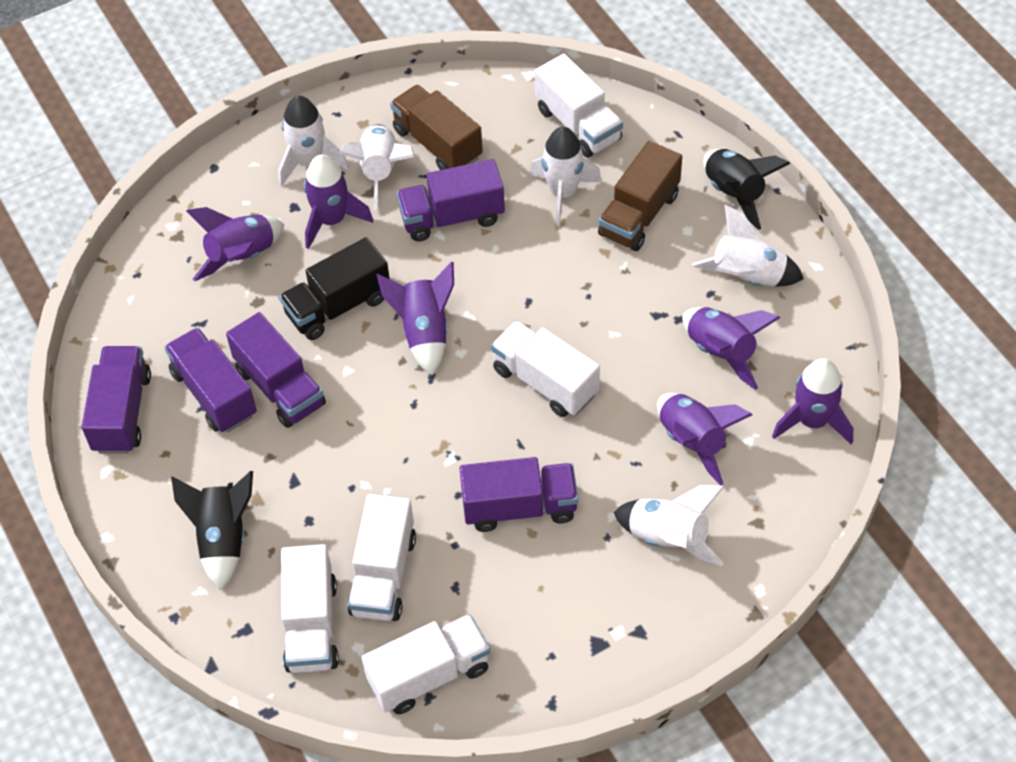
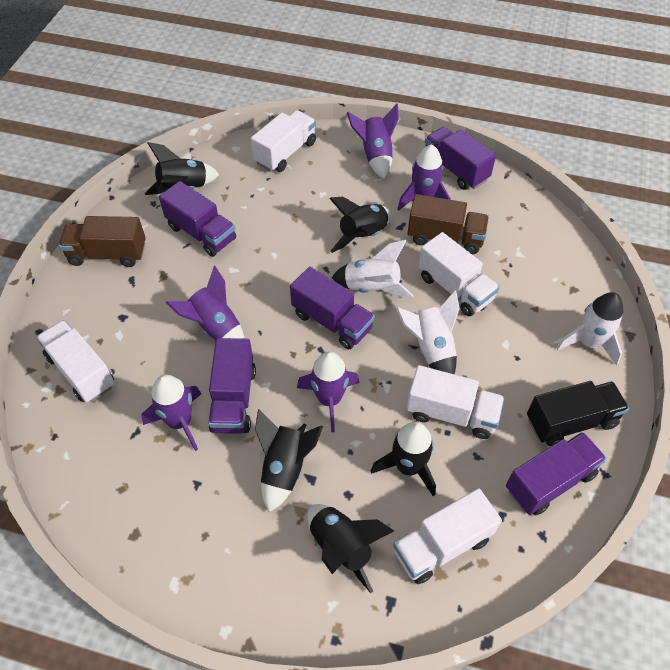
black rocket: [171,471,253,590] [703,149,790,230] = 2 -> [145,142,219,195] [255,409,323,512] [307,504,394,593] [329,197,392,253] [371,422,436,496] = 5
purple rocket: [186,207,284,281] [304,154,373,249] [377,262,454,375] [657,393,752,486] [682,307,780,390] [772,358,853,444] = 6 -> [142,374,201,451] [166,266,245,341] [297,351,359,432] [347,104,399,179] [398,144,451,210] = 5
white rocket: [278,96,349,186] [339,124,414,210] [530,127,602,226] [614,485,724,566] [692,204,804,287] = 5 -> [332,240,414,297] [396,290,460,374] [557,292,623,366] = 3

